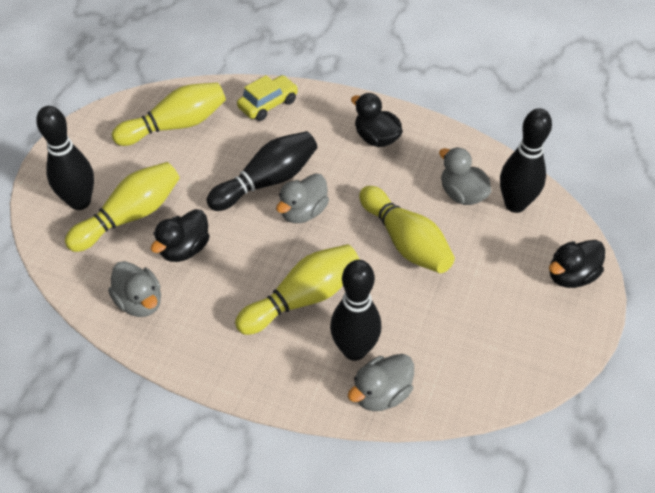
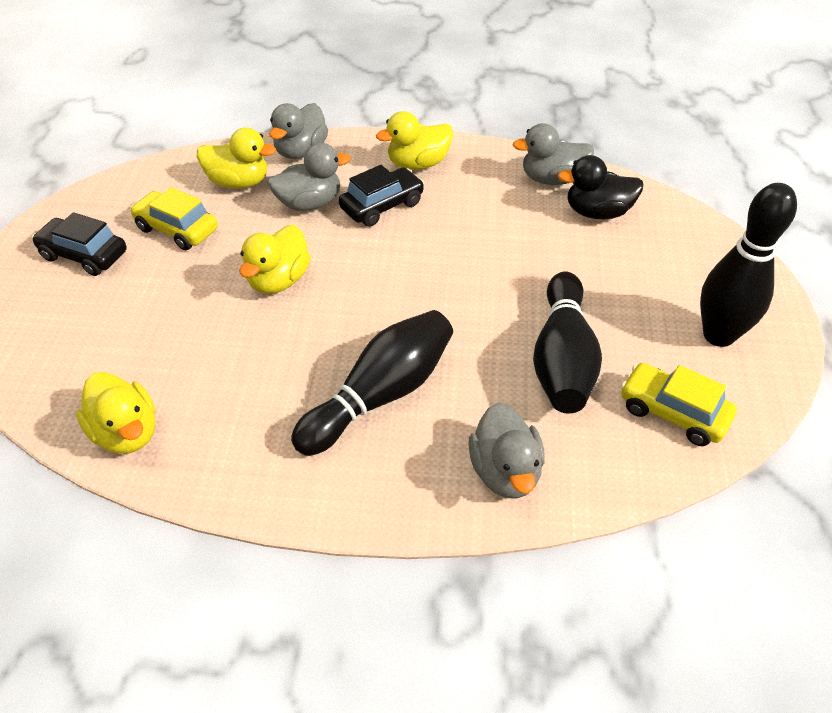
black bowling pin: [36,106,94,210] [207,131,317,211] [330,260,381,361] [500,108,552,213] = 4 -> [291,310,453,456] [533,271,602,414] [700,183,797,347] = 3
black car: none = 0 -> [32,212,126,276] [339,165,425,227] = 2
black duck: [151,209,210,262] [351,93,403,147] [549,240,605,288] = 3 -> [558,155,644,219] = 1
yellow bowling pin: [65,162,180,252] [112,82,226,146] [235,244,360,335] [359,186,455,273] = 4 -> none = 0
yellow car: [237,75,298,121] = 1 -> [130,187,218,250] [621,363,737,446] = 2
yellow duck: none = 0 -> [76,372,155,454] [197,128,276,189] [239,225,311,294] [376,111,453,170] = 4

